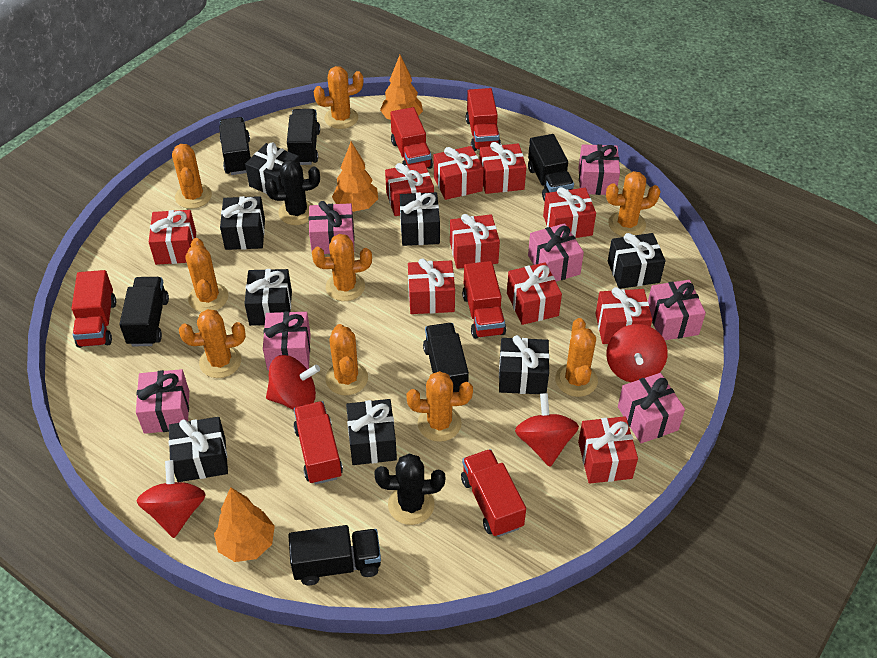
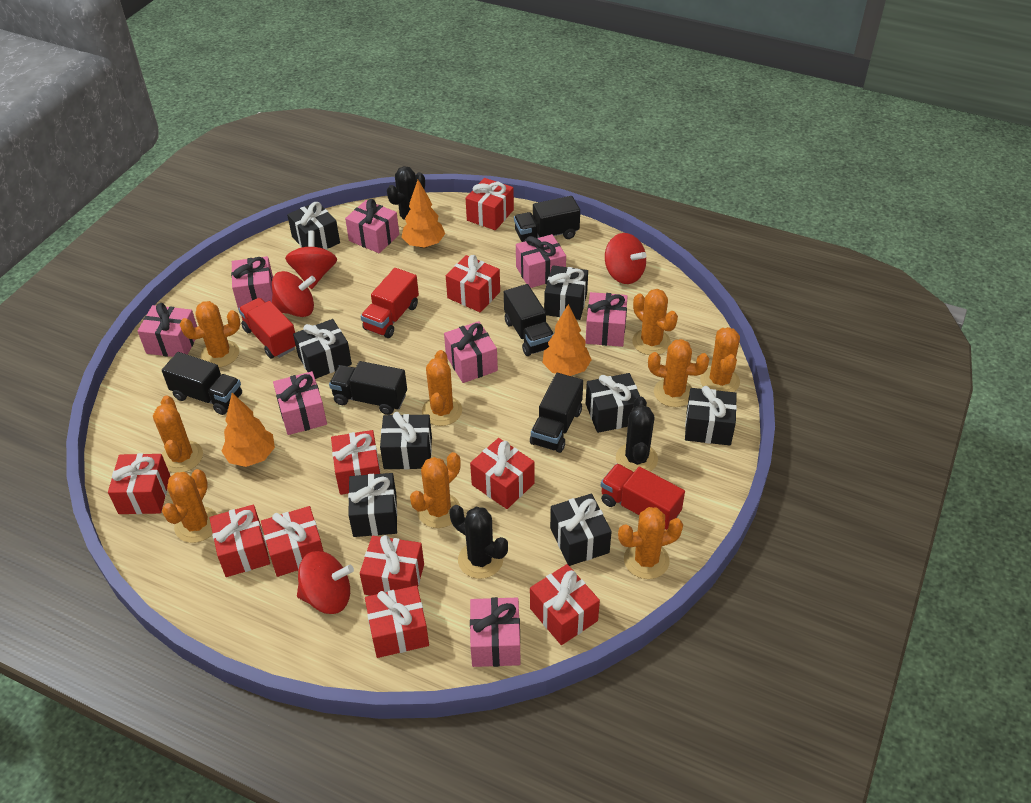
black cactus: [265,160,320,225] [375,454,445,525] = 2 -> [387,166,425,228] [450,505,508,579] [616,396,658,472] = 3
black truck: [119,277,169,346] [219,117,251,175] [287,109,320,165] [288,525,381,585] [423,323,469,392] [528,134,574,201] = 6 -> [162,352,242,415] [329,361,407,415] [504,284,554,356] [514,196,580,242] [530,373,583,453] = 5
pink gift: [136,369,189,434] [263,311,311,371] [309,201,355,254] [528,223,584,281] [579,144,620,195] [618,373,685,443] [648,280,706,340] = 7 -> [138,303,197,357] [231,256,273,309] [273,371,327,435] [345,199,399,253] [444,321,498,383] [470,597,521,667] [516,234,566,288] [585,292,628,347] = 8
red truck: [72,270,116,348] [294,401,343,484] [390,107,433,169] [461,449,526,537] [462,261,506,339] [466,88,501,151] = 6 -> [238,298,296,358] [361,268,419,338] [601,463,685,530] = 3

